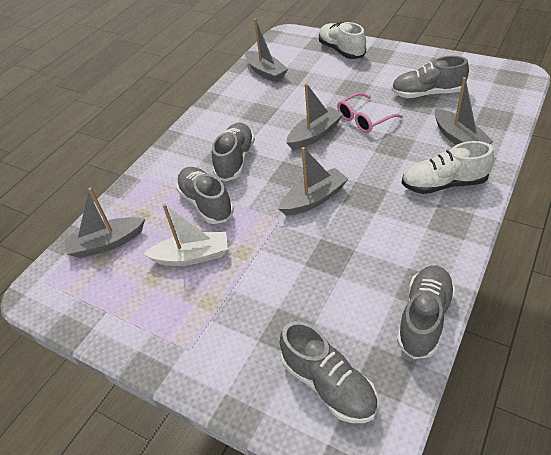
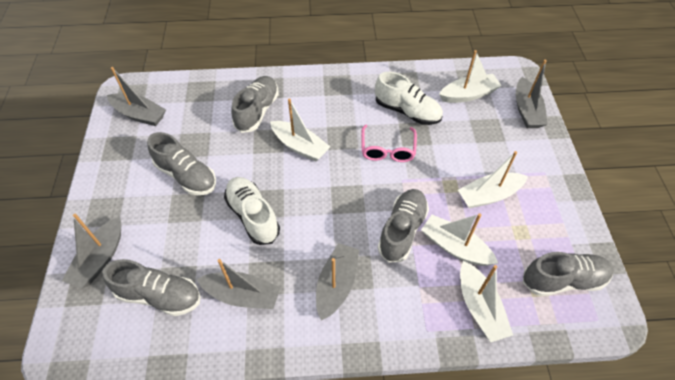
white boat: [143,204,228,266] = 1 -> [270,98,330,161] [421,213,498,266] [439,50,502,103] [458,151,528,208] [460,261,513,342] = 5

